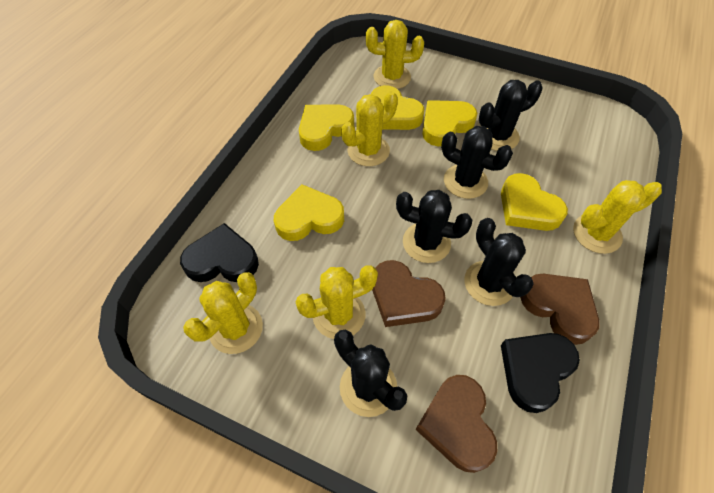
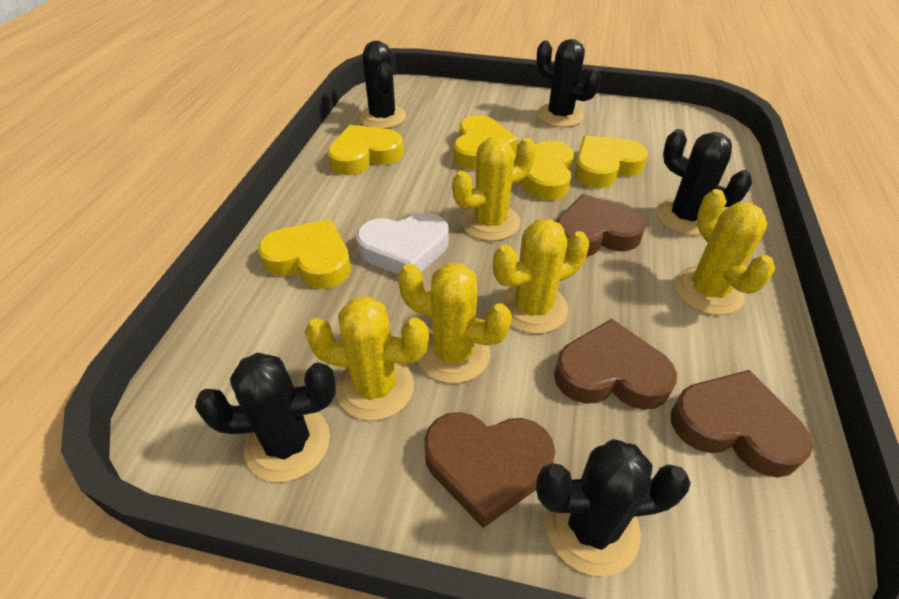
black heart: [180,223,259,282] [501,333,580,413] = 2 -> none = 0
brown heart: [372,260,446,327] [415,375,497,473] [520,274,599,345] = 3 -> [424,412,555,528] [554,319,677,410] [557,194,646,257] [671,370,813,477] = 4
white heart: none = 0 -> [356,213,449,274] = 1

